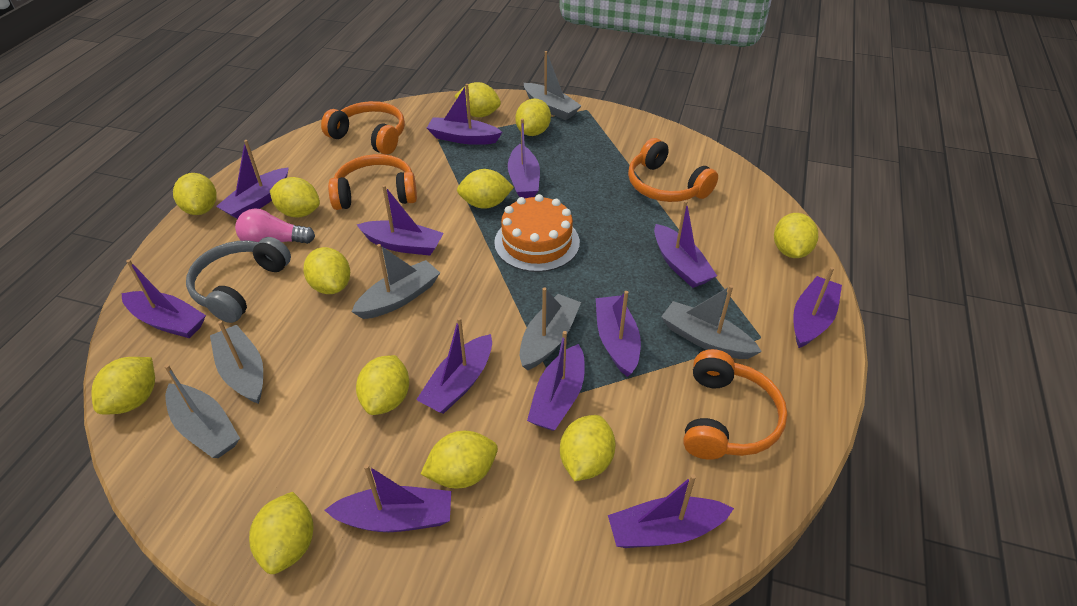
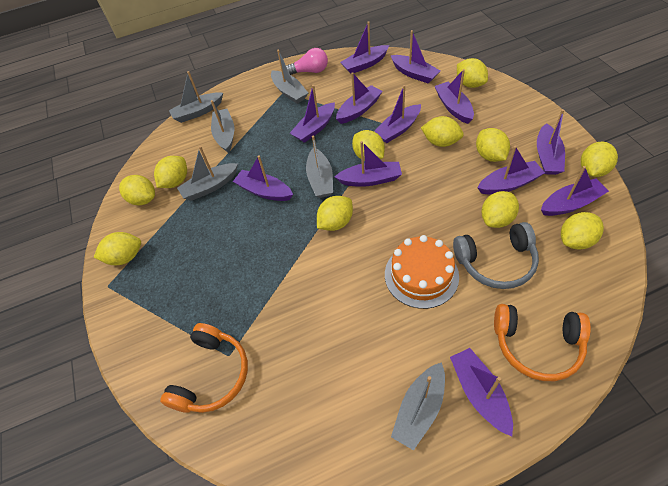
orange headphones: [321,101,405,155] [328,154,417,210] [628,138,718,202] [683,349,788,460] = 4 -> [160,323,248,413] [494,304,591,381] = 2
yellow lemon: [91,357,155,414] [173,173,216,215] [249,492,313,574] [270,177,320,217] [303,247,350,294] [356,355,409,415] [421,431,498,488] [455,82,501,117] [457,169,514,209] [515,99,551,136] [560,415,616,481] [774,213,818,258] = 12 -> [94,232,141,265] [119,175,155,206] [154,156,187,188] [317,196,353,231] [352,130,385,161] [421,116,464,147] [457,58,488,88] [476,128,510,162] [481,191,519,228] [561,212,604,250] [581,142,618,177] = 11

